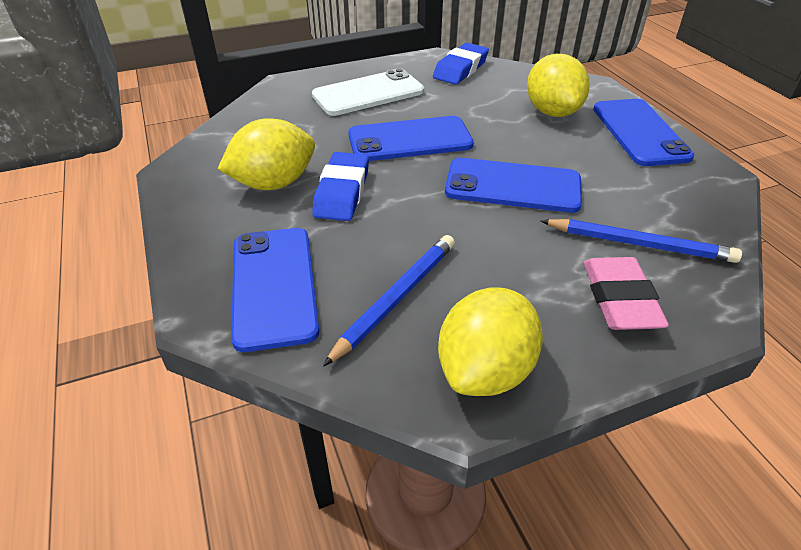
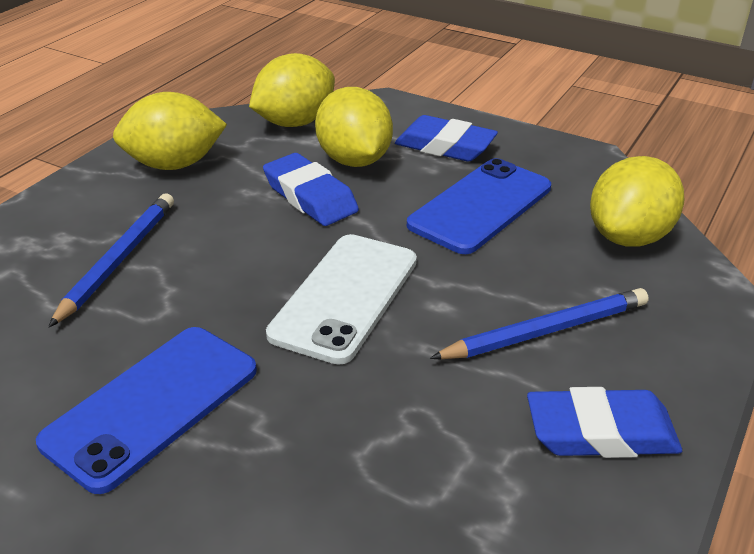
blue eraser: [312,152,369,221] [433,43,489,84] = 2 -> [263,153,359,226] [395,115,498,161] [527,387,682,458] = 3
blue phone: [231,228,319,352] [348,116,474,161] [445,158,582,213] [593,99,694,166] = 4 -> [36,327,257,494] [407,158,551,254] = 2
pink eraser: [584,257,669,330] = 1 -> none = 0
yellow lemon: [218,118,315,190] [438,287,543,396] [527,54,590,117] = 3 -> [113,92,227,170] [249,53,335,127] [315,87,393,167] [590,156,684,247] = 4

